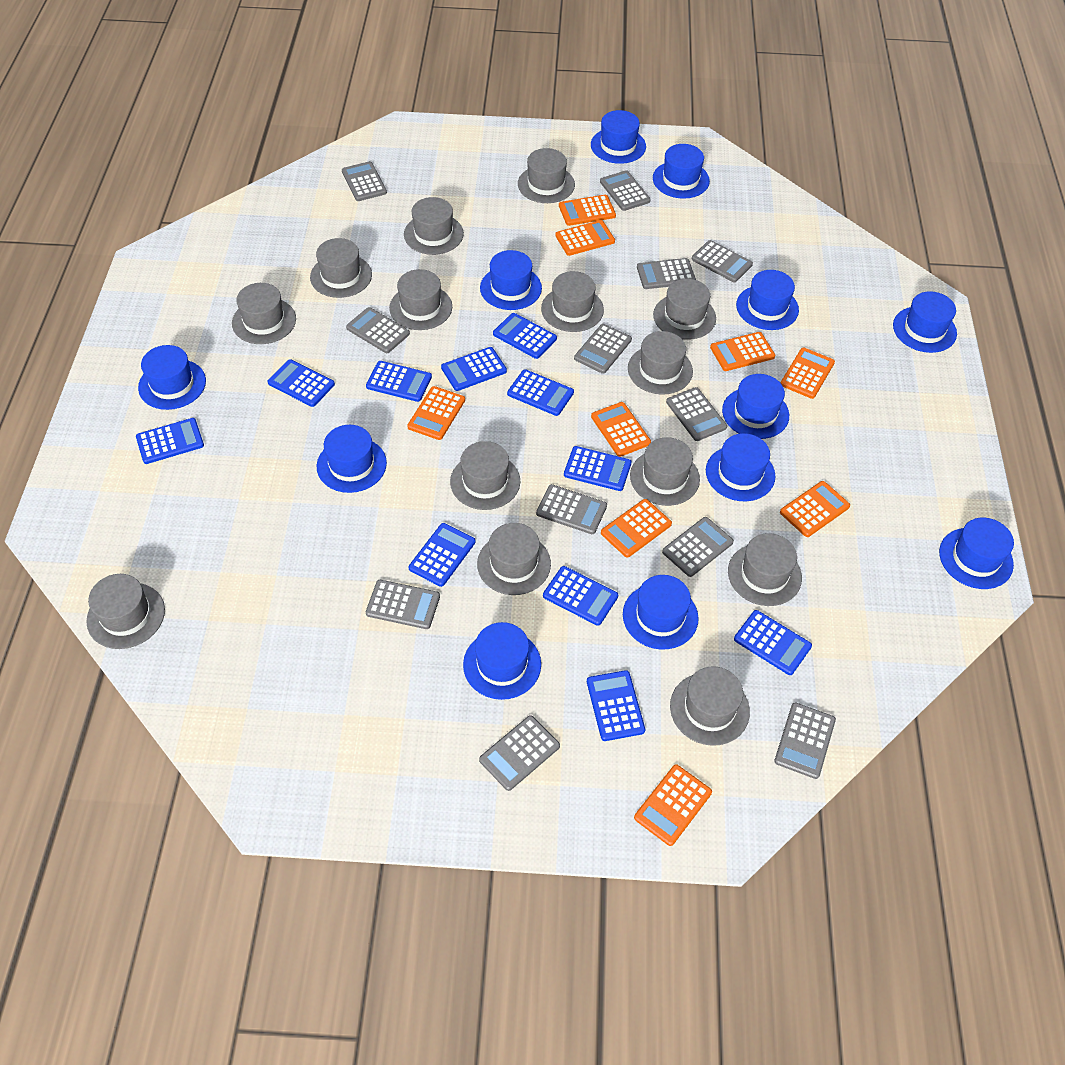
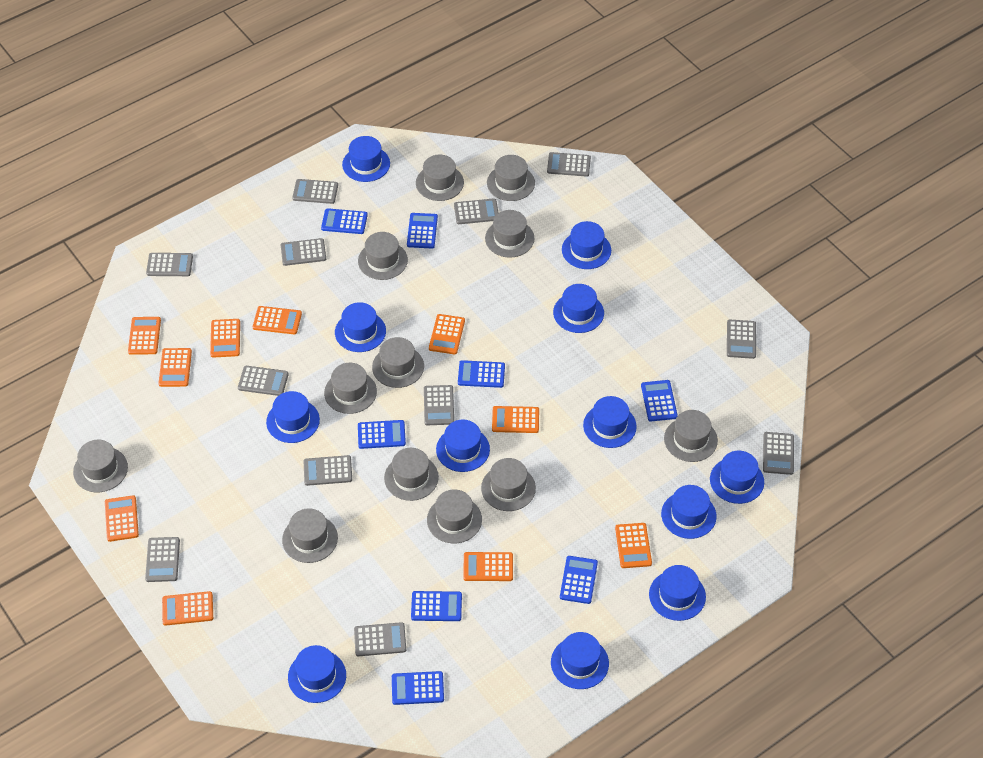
blue calculator: [136,418,204,464] [268,359,335,407] [366,361,432,402] [408,523,476,587] [441,347,507,391] [493,313,557,359] [507,369,574,416] [543,566,618,626] [564,446,632,491] [587,670,645,741] [734,610,812,675] = 11 -> [321,208,368,234] [358,420,406,449] [392,671,444,705] [407,213,438,248] [411,591,462,621] [458,360,505,388] [560,556,598,604] [641,380,678,421] = 8
grey hat: [86,574,165,649] [232,283,296,344] [310,238,372,298] [389,269,452,330] [404,197,464,255] [450,441,520,510] [477,523,551,595] [518,148,575,203] [541,271,604,332] [628,331,693,395] [630,437,700,506] [653,279,716,340] [670,666,750,746] [728,533,802,606] = 14 -> [73,440,128,492] [282,508,338,563] [324,363,377,414] [358,232,408,280] [372,337,424,388] [384,448,439,501] [416,155,464,201] [427,489,482,543] [481,458,536,511] [485,210,535,258] [487,155,535,201] [664,410,718,462] = 12
orange calculator: [407,386,465,440] [555,220,615,256] [559,195,616,226] [591,402,651,457] [601,499,672,558] [634,765,712,846] [710,332,775,371] [780,481,850,537] [781,347,835,399] = 9 -> [105,495,139,542] [128,317,161,355] [158,348,192,387] [162,591,213,626] [210,319,240,358] [253,306,302,334] [429,314,465,354] [463,552,513,581] [492,406,539,433] [615,523,652,568] = 10

